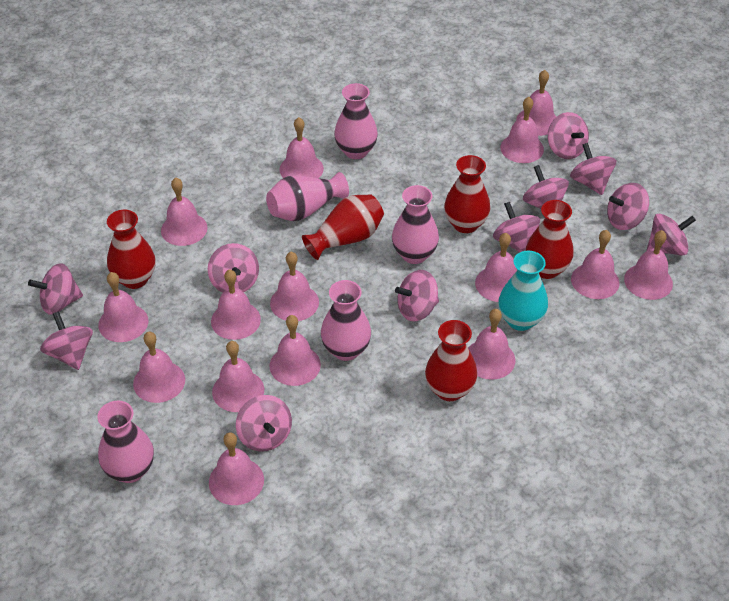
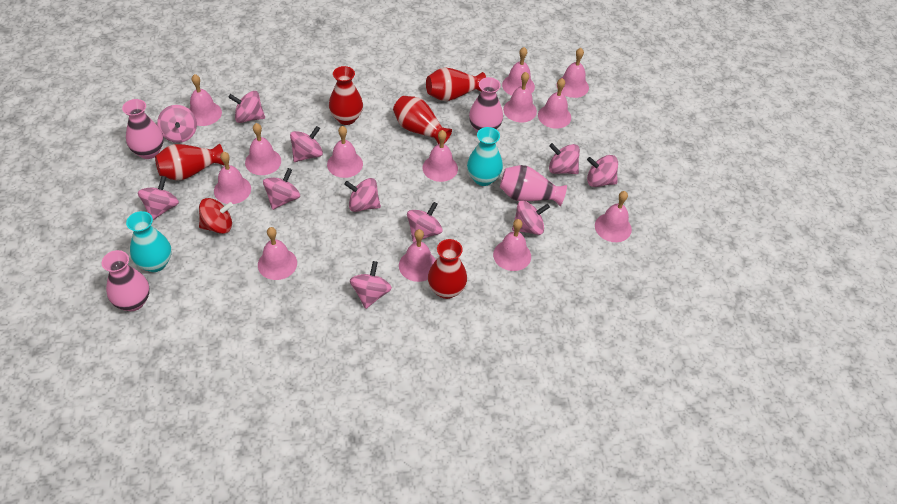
pink bell: [98,272,148,342] [133,331,185,403] [161,178,207,246] [209,432,264,505] [211,269,261,340] [212,341,264,412] [270,252,319,321] [270,315,321,386] [279,117,324,178] [468,309,515,380] [475,233,517,302] [500,97,544,163] [516,70,556,136] [571,230,620,299] [624,230,673,300] = 15 -> [189,74,222,126] [214,152,251,204] [245,123,281,175] [258,227,297,280] [327,126,363,178] [399,229,436,282] [423,130,458,182] [493,219,531,271] [502,47,535,96] [503,72,537,122] [538,78,571,129] [556,48,589,98] [595,191,632,242] = 13
pink vase: [97,401,154,483] [266,172,349,221] [321,280,371,361] [334,83,378,159] [392,185,439,264] = 5 -> [102,250,150,311] [122,99,164,159] [469,77,503,133] [500,165,567,206] = 4
red spinning top: none = 0 -> [199,198,233,234] = 1
turquoise vase: [498,251,548,331] = 1 -> [126,211,171,272] [467,127,503,186] = 2

